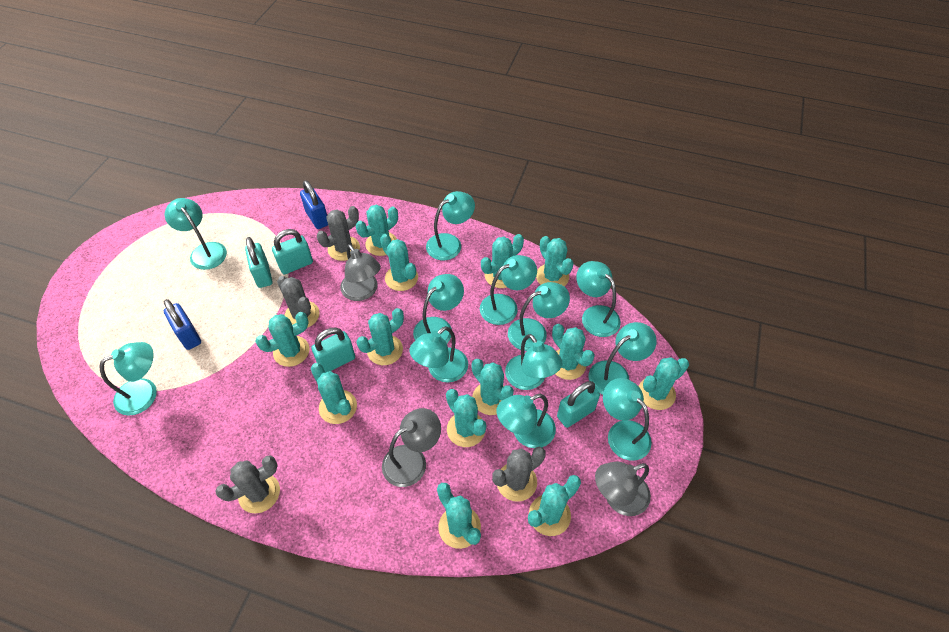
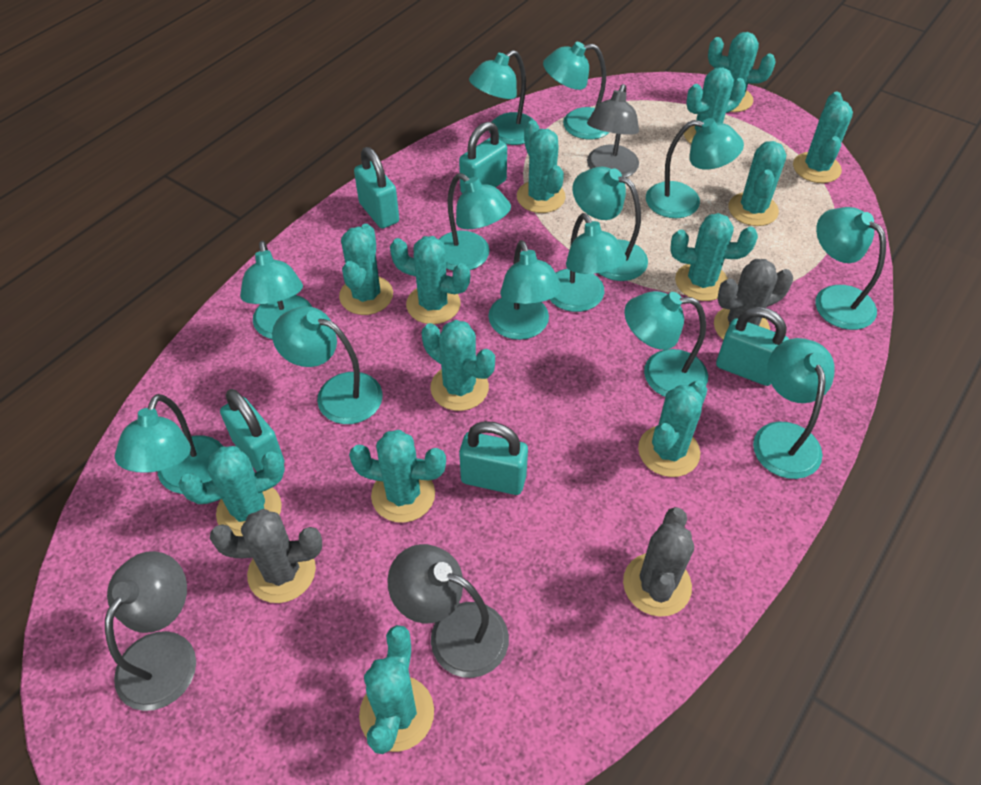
blue padlock: [164,299,201,350] [300,180,328,229] = 2 -> none = 0
grey cactus: [215,455,280,513] [277,276,319,328] [317,206,360,261] [492,447,546,502] = 4 -> [210,509,322,603] [623,507,694,617] [714,259,793,340] = 3
turquoise lamp: [100,342,157,416] [165,198,227,270] [409,326,468,382] [413,274,464,343] [426,191,475,260] [480,255,537,325] [497,394,556,448] [505,334,562,390] [508,282,570,351] [576,261,621,337] [588,322,657,395] [603,378,652,461] = 12 -> [115,394,224,494] [240,241,312,339] [272,306,383,424] [439,173,511,271] [469,50,537,145] [488,240,562,340] [543,42,610,140] [549,213,626,312] [572,167,648,281] [624,291,708,397] [646,118,744,218] [753,338,835,479] [815,207,886,330] = 13
turquoise padlock: [245,237,273,288] [272,229,313,274] [312,327,355,373] [557,381,600,428] = 4 -> [220,389,285,472] [354,147,399,229] [459,122,507,194] [459,421,528,495] [716,307,789,386] = 5

